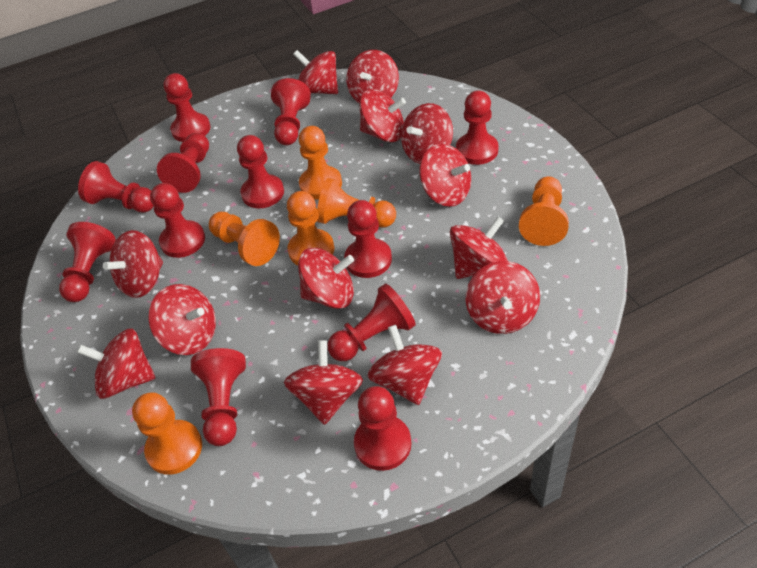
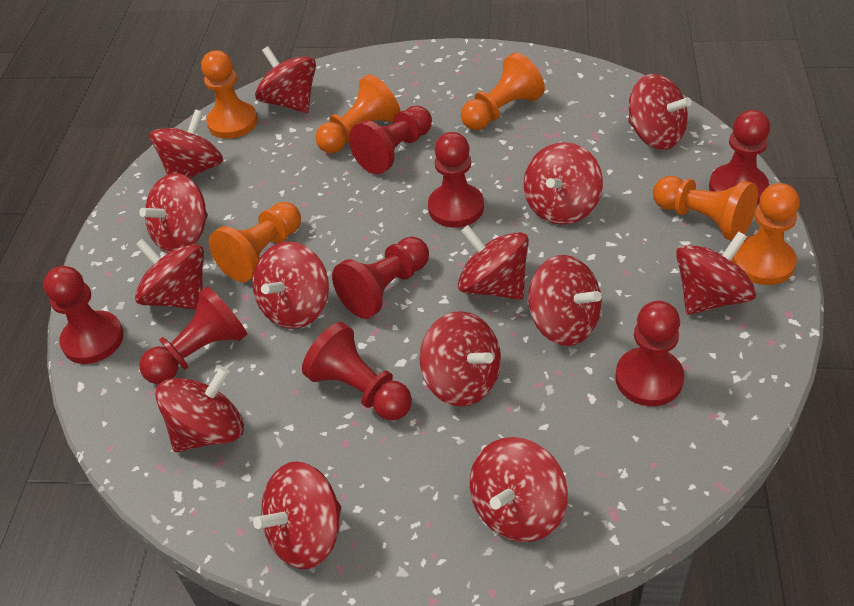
red pawn: [59,222,116,302] [78,161,154,213] [150,183,205,258] [157,133,209,193] [163,73,210,142] [191,348,246,446] [237,135,284,208] [271,78,311,145] [327,283,416,361] [344,200,392,278] [354,386,412,471] [456,91,499,165] = 12 -> [43,266,124,364] [139,286,247,384] [302,322,412,420] [332,237,429,319] [349,106,432,174] [428,132,484,228] [615,301,684,406] [709,110,770,204] = 8
red spinning top: [77,328,155,399] [103,230,163,298] [148,284,216,355] [284,340,363,425] [293,50,338,94] [298,248,354,309] [346,50,399,103] [360,89,406,142] [368,325,442,405] [401,103,453,164] [420,144,471,207] [450,217,508,279] [466,261,540,334] = 13 -> [135,238,204,310] [139,173,208,253] [150,109,223,179] [156,367,244,453] [252,242,329,329] [253,461,341,569] [255,46,316,113] [419,311,501,407] [458,225,529,300] [470,437,568,542] [524,142,603,225] [528,255,602,346] [628,74,692,150] [676,231,756,315] = 14

